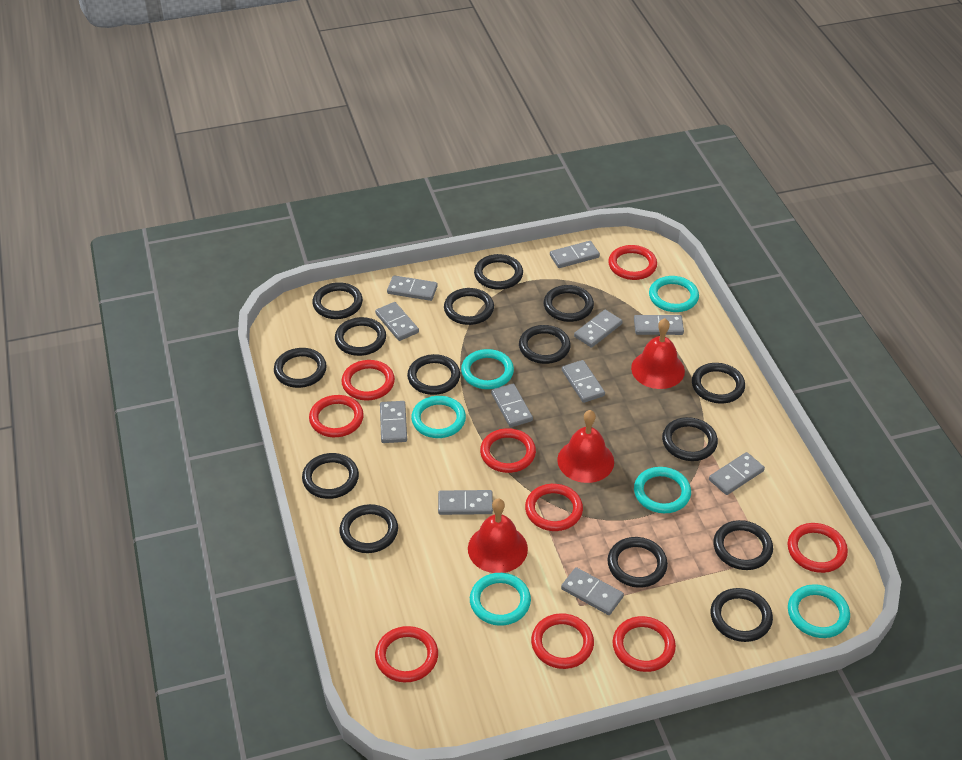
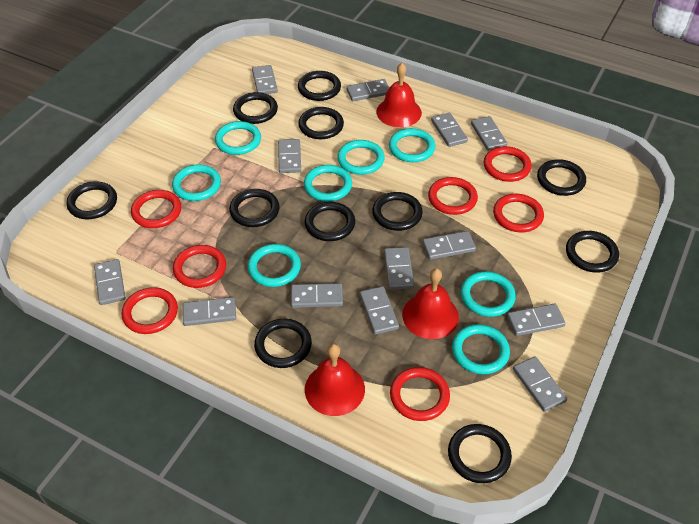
black ring: [274,348,327,388] [302,453,359,499] [312,282,363,319] [335,317,386,356] [339,504,398,553] [407,354,460,395] [444,288,494,325] [474,254,523,290] [519,325,571,364] [544,285,594,322] [607,537,668,588] [662,417,718,461] [692,363,745,404] [710,588,773,642] [713,520,773,570] = 15 -> [66,181,117,219] [229,189,280,227] [233,92,278,124] [254,319,312,368] [298,71,341,101] [298,107,344,139] [305,202,355,241] [372,192,423,231] [448,424,512,483] [537,159,586,196] [566,231,619,273] = 11
grey domino: [375,302,419,341] [380,401,407,443] [387,275,438,301] [438,490,493,515] [491,384,533,427] [550,241,600,268] [561,567,624,615] [562,360,605,403] [574,310,622,348] [634,315,684,335] [709,452,765,495] = 11 -> [94,259,126,305] [182,297,236,326] [252,65,278,94] [278,139,301,173] [291,283,343,308] [346,79,389,101] [360,286,399,335] [384,247,414,290] [422,231,476,260] [431,113,468,147] [471,116,507,151] [507,304,566,336] [513,356,567,412] = 13
red ring: [309,395,364,437] [341,360,395,401] [375,626,438,682] [480,428,536,473] [525,484,583,531] [531,613,594,669] [608,245,657,280] [612,616,676,672] [788,523,848,573] = 9 -> [122,287,178,334] [131,190,181,228] [173,245,226,288] [390,367,450,421] [428,177,478,215] [484,146,532,182] [493,194,544,232] = 7
turquoise ring: [411,396,466,438] [461,349,514,389] [470,573,531,626] [634,467,691,513] [649,276,699,312] [788,584,850,638] = 6 -> [172,164,221,201] [215,121,261,155] [248,244,301,287] [304,165,352,201] [337,140,385,175] [389,128,435,162] [452,324,510,374] [461,271,516,317] = 8

